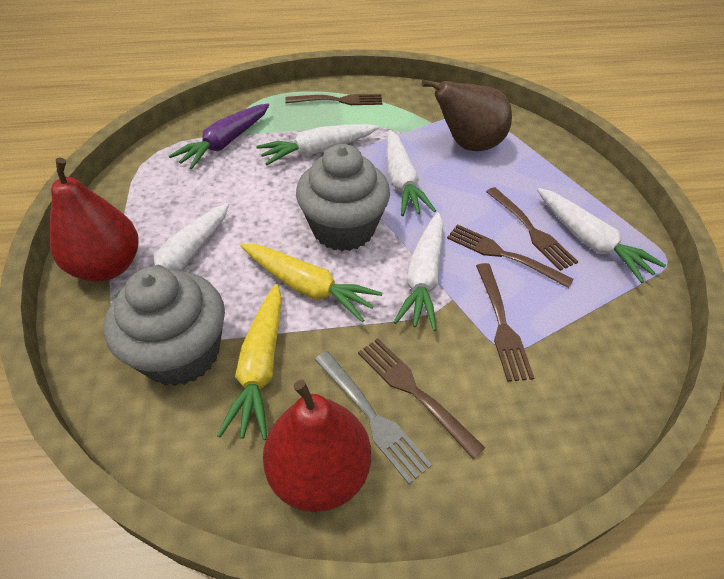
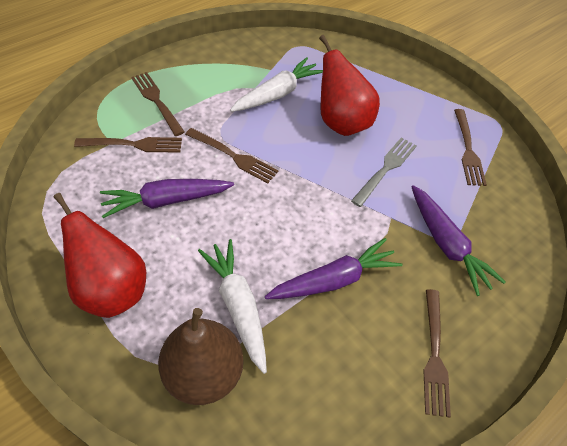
grey cupcake: [104,267,225,386] [296,144,390,251] = 2 -> none = 0
purple carrot: [169,104,269,169] = 1 -> [100,179,234,218] [265,238,402,299] [411,185,505,296] = 3
white carrot: [115,203,229,297] [256,124,379,165] [387,130,436,216] [394,212,443,331] [537,188,666,283] = 5 -> [198,239,267,374] [230,57,323,112] = 2
yellow carrot: [217,284,282,440] [240,244,382,322] = 2 -> none = 0

